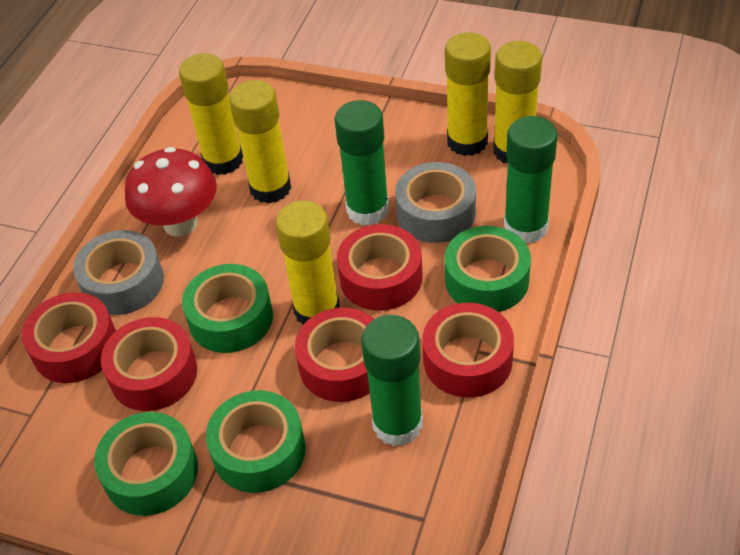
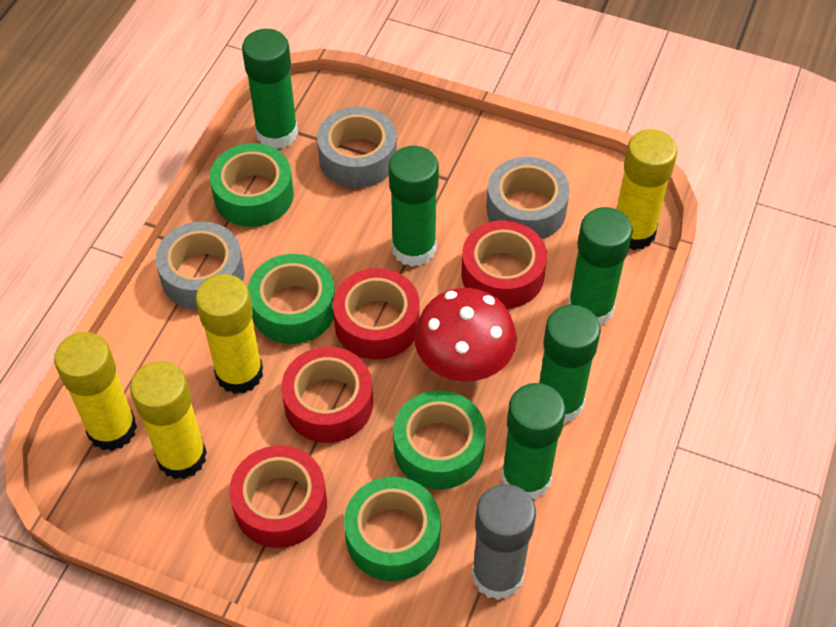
green glue stick: [335,100,389,225] [361,315,423,446] [504,116,558,244] = 3 -> [242,29,298,149] [389,146,439,267] [501,383,566,499] [539,305,601,424] [568,207,633,327] = 5
grey glue stick: none = 0 -> [472,484,536,600] = 1
grey tape: [73,230,164,315] [395,162,476,243] = 2 -> [155,222,245,310] [317,106,397,188] [486,157,570,239] = 3
red tape: [22,292,116,383] [101,317,197,411] [295,307,374,402] [337,224,423,311] [422,303,514,397] = 5 -> [229,445,327,548] [281,347,373,443] [333,268,420,359] [461,220,547,309] = 4
yellow glue stick: [179,53,243,175] [229,80,291,204] [275,200,340,325] [445,32,491,156] [494,41,542,164] = 5 -> [54,332,137,451] [130,361,207,479] [196,274,263,394] [617,129,678,250] = 4

